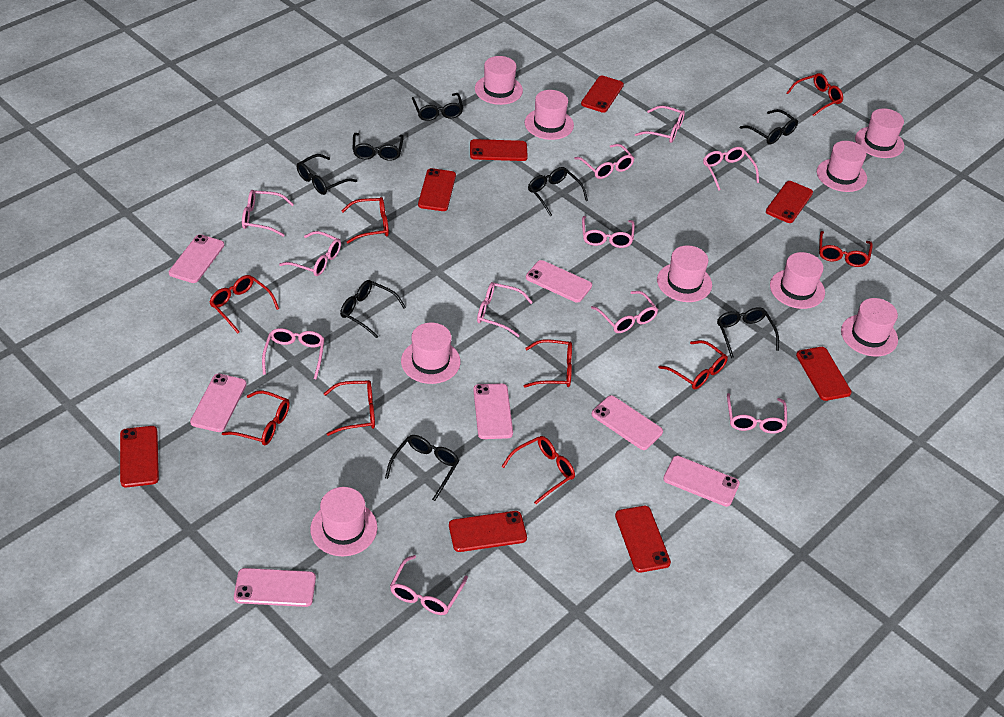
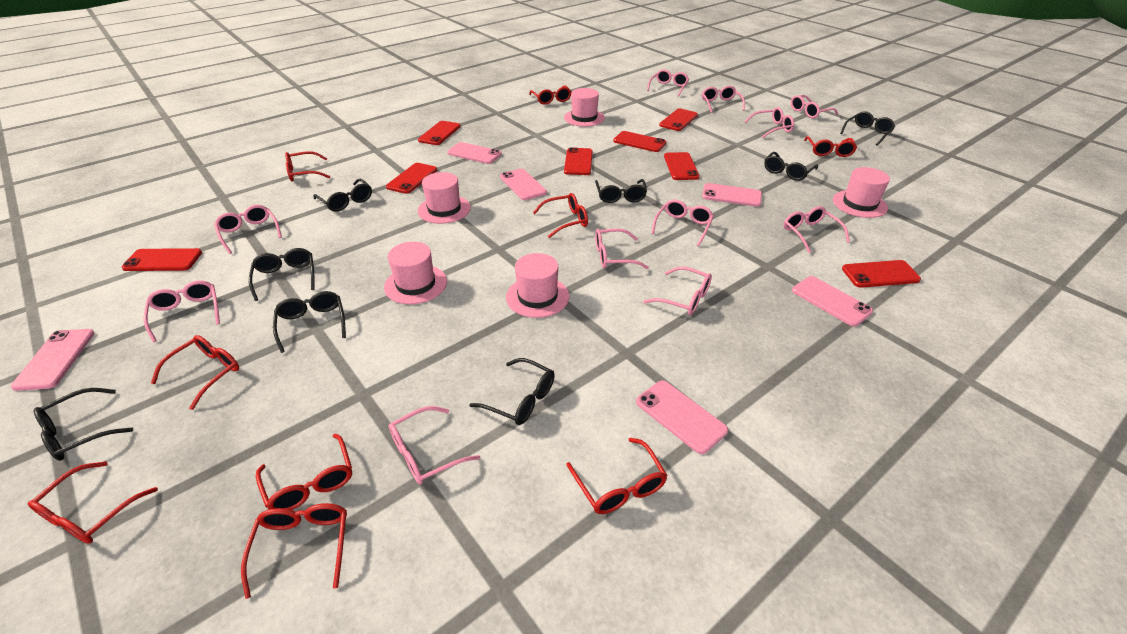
pink hat: [310,487,377,556] [401,323,461,384] [475,56,523,105] [525,90,574,140] [657,245,712,302] [770,252,825,309] [817,141,867,192] [841,298,898,356] [855,108,904,158] = 9 -> [384,242,447,304] [418,172,471,224] [506,253,569,318] [564,88,605,127] [833,167,890,218] = 5
pink phone: [169,234,225,283] [190,374,247,432] [234,568,316,607] [473,383,513,439] [526,260,592,303] [591,395,663,450] [663,456,740,507] = 7 -> [11,329,95,391] [447,142,502,164] [500,169,547,200] [636,380,728,454] [702,183,762,207] [792,276,873,326] = 6

